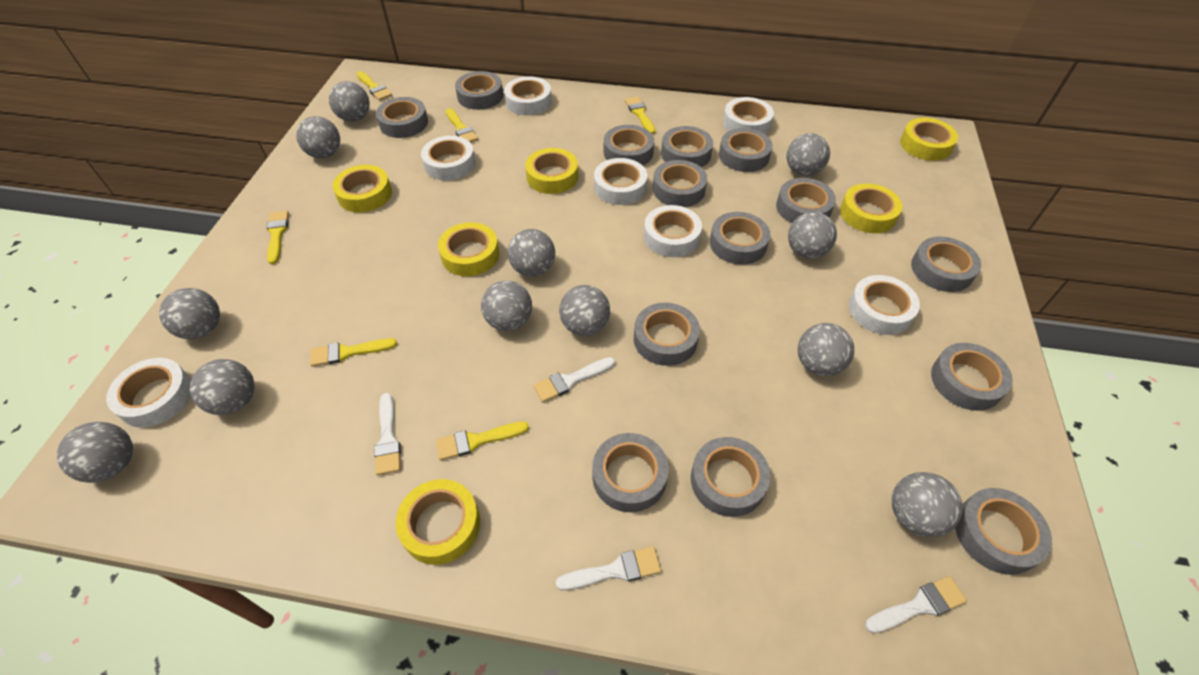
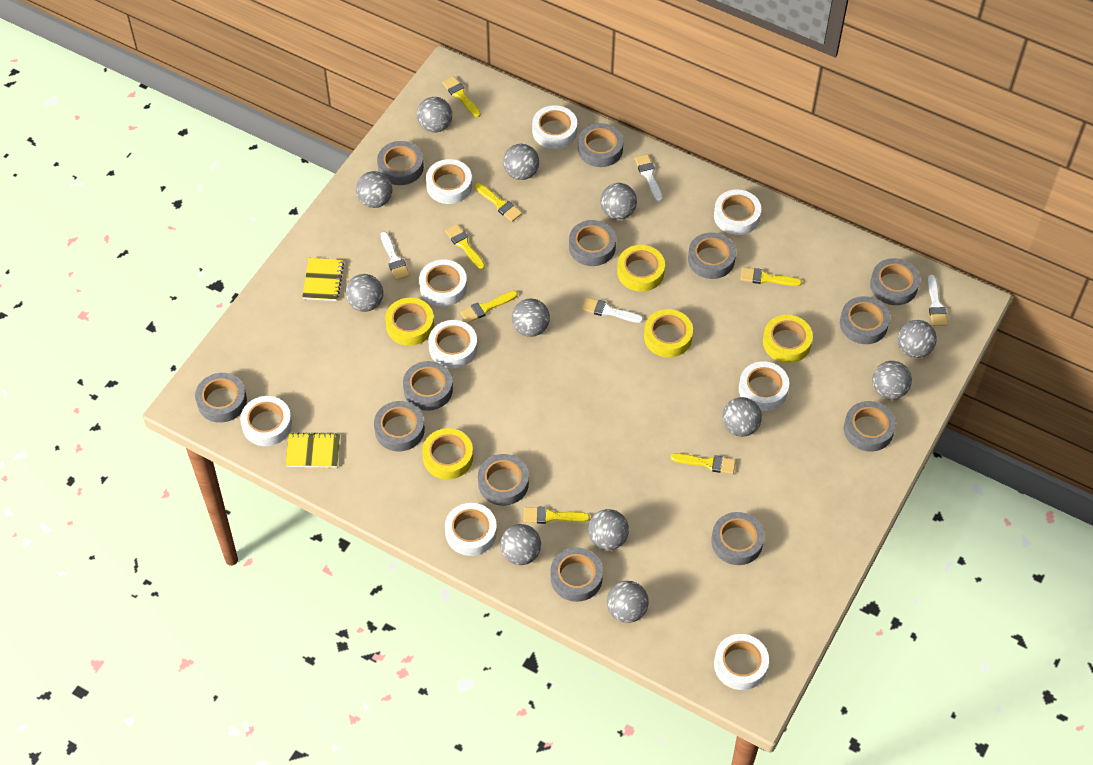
grey tape: [376,97,428,138] [455,71,503,110] [592,433,669,512] [604,125,654,165] [634,303,700,366] [653,160,707,207] [661,126,713,167] [691,437,771,517] [710,212,770,265] [719,128,773,172] [776,178,836,223] [911,236,981,292] [931,343,1013,411] [955,488,1052,575] = 14 -> [195,373,247,423] [374,401,425,451] [377,141,424,185] [403,361,453,411] [478,454,529,506] [550,547,603,602] [569,220,616,266] [578,123,623,167] [688,232,736,279] [711,512,764,565] [840,296,890,344] [844,401,896,451] [870,258,920,305] = 13
white tape: [106,358,191,428] [421,136,475,180] [504,76,552,116] [594,158,647,205] [644,205,702,257] [723,97,774,134] [849,275,920,335] = 7 -> [240,396,292,446] [419,259,467,307] [426,159,472,204] [428,320,477,368] [445,503,497,556] [532,105,577,149] [714,190,761,235] [714,634,769,690] [739,361,789,411] = 9
yellow brush: [266,211,289,264] [310,338,397,367] [357,71,392,101] [436,421,529,460] [446,108,478,142] [625,96,655,134] = 6 -> [442,76,481,117] [445,224,485,270] [460,291,518,323] [475,183,522,222] [524,507,590,524] [671,453,736,474] [740,267,802,286] = 7
yellow notebook: none = 0 -> [286,433,340,468] [302,258,344,301] = 2
yellow tape: [332,165,392,213] [396,479,480,565] [438,222,499,276] [525,148,578,194] [840,183,902,233] [900,118,958,161] = 6 -> [385,298,434,346] [422,428,473,479] [617,245,665,292] [644,309,693,358] [763,315,813,363] = 5

